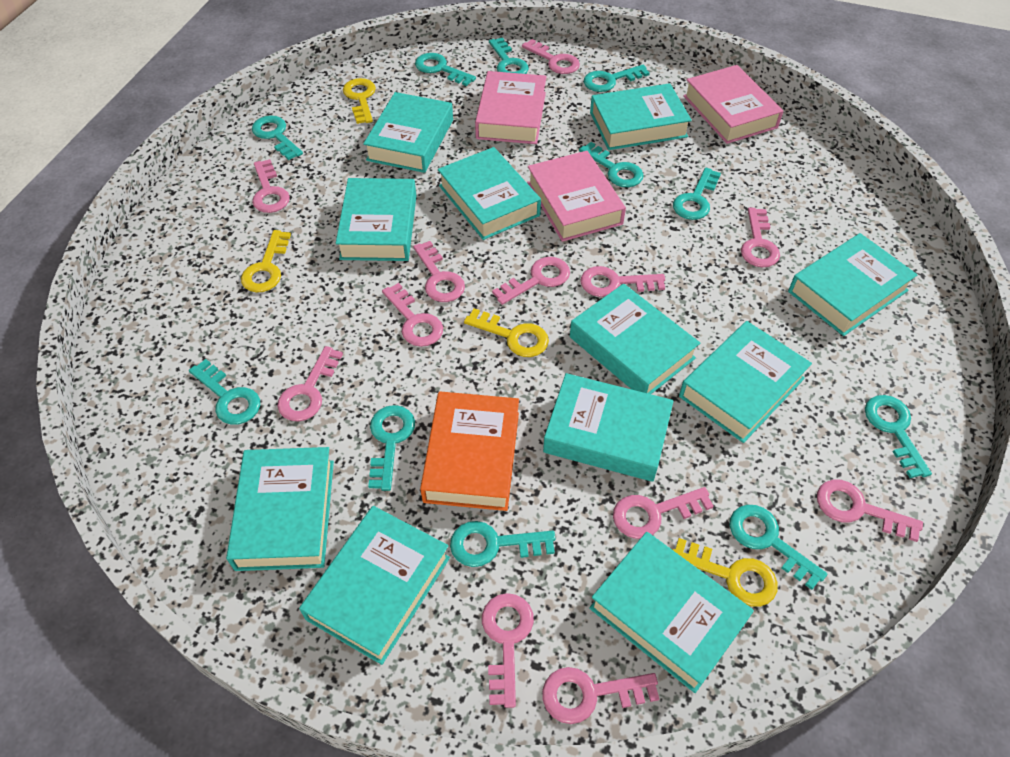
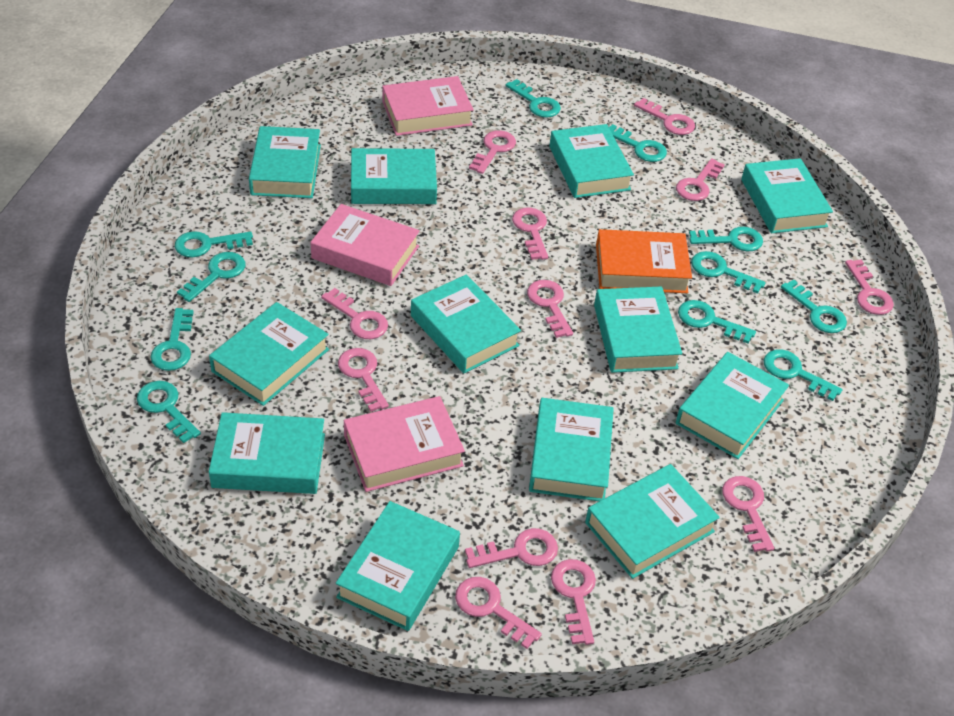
turquoise book: [226,447,334,571] [299,506,450,665] [336,178,416,261] [363,92,453,173] [438,147,541,240] [543,373,673,482] [570,284,700,394] [589,532,754,693] [590,83,692,150] [679,321,812,443] [788,233,918,336] = 11 -> [209,302,329,406] [209,412,325,494] [249,126,321,198] [336,501,460,631] [351,148,437,204] [411,274,521,373] [529,398,614,501] [549,124,634,198] [585,464,720,579] [594,286,682,373] [676,352,789,459] [741,158,833,233] = 12
yellow key: [241,230,291,293] [343,78,376,124] [464,308,549,357] [672,538,778,607] = 4 -> none = 0

